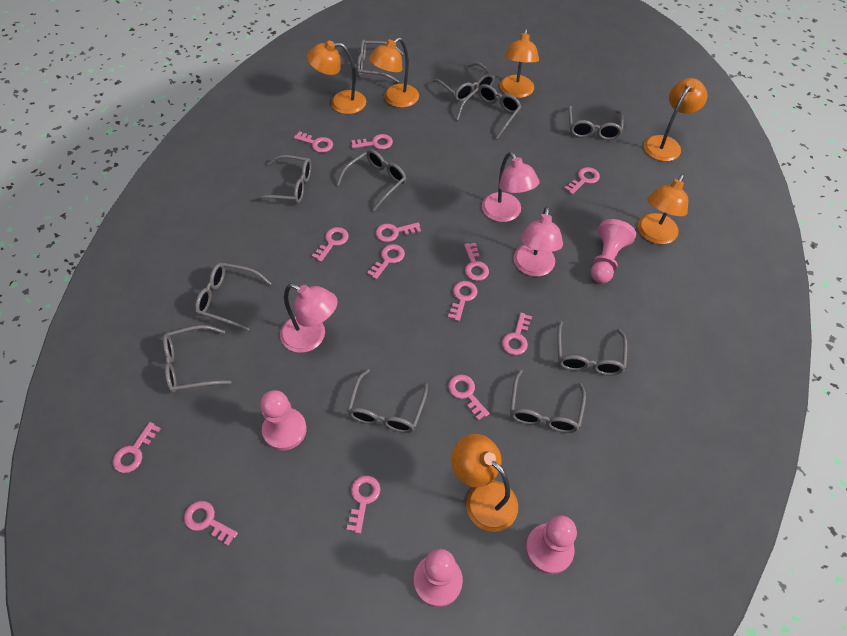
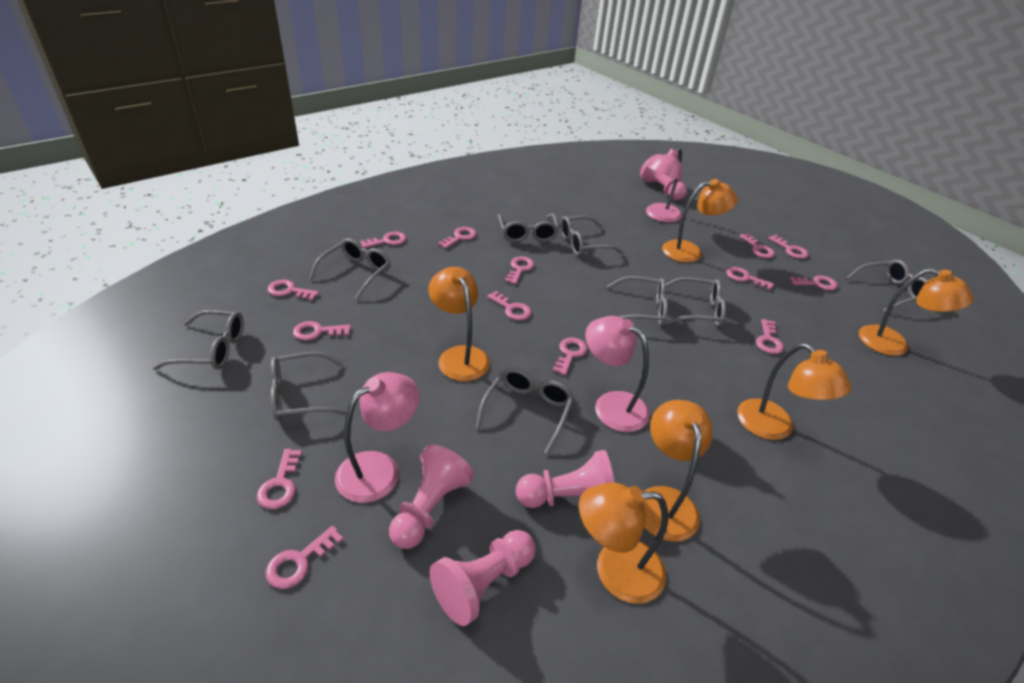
grey glasses: [163,325,231,393] [195,263,272,331] [252,155,311,204] [336,149,406,211] [347,369,428,433] [357,39,404,83] [432,62,495,102] [456,84,521,139] [510,370,586,433] [557,321,627,376] [568,106,624,140] = 11 -> [153,310,244,370] [271,352,347,421] [309,238,391,300] [476,368,574,454] [498,214,559,242] [560,216,624,256] [607,276,668,326] [665,277,726,327] [846,259,928,312] = 9
pink key: [113,422,161,473] [184,501,238,546] [294,131,333,153] [312,227,349,262] [346,476,381,534] [351,134,393,150] [367,244,405,279] [375,222,421,242] [448,281,478,321] [448,374,490,421] [464,243,489,281] [502,313,532,355] [564,167,600,195] = 13 -> [257,449,302,509] [265,526,343,589] [267,279,319,300] [293,321,351,341] [360,232,406,248] [438,227,476,249] [487,291,531,320] [505,256,534,284] [553,337,587,375] [726,267,774,290] [739,234,775,258] [756,319,784,354] [768,235,809,259] [790,275,838,290] = 14

